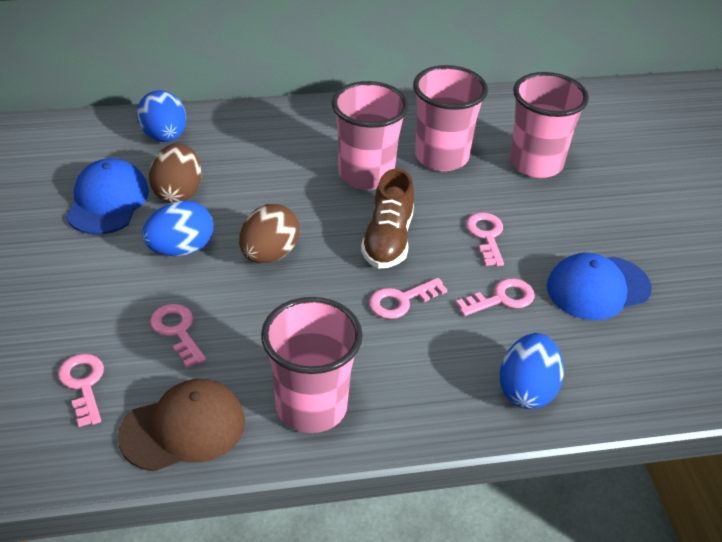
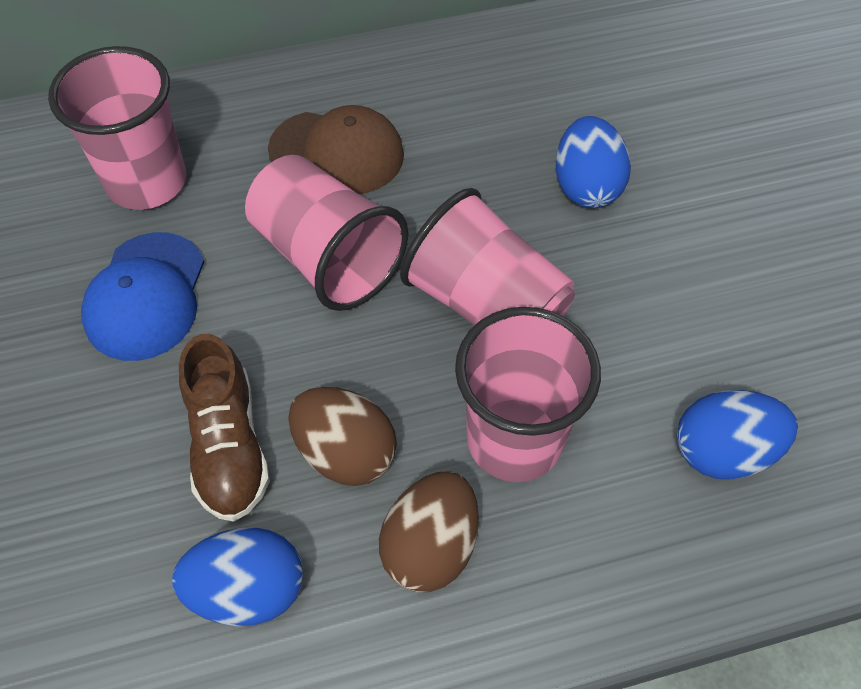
blue cap: [66,158,149,235] [547,253,652,320] = 2 -> [81,232,204,361] = 1
pink key: [58,354,104,427] [150,304,206,368] [369,278,447,319] [456,278,535,316] [466,213,504,266] = 5 -> none = 0

